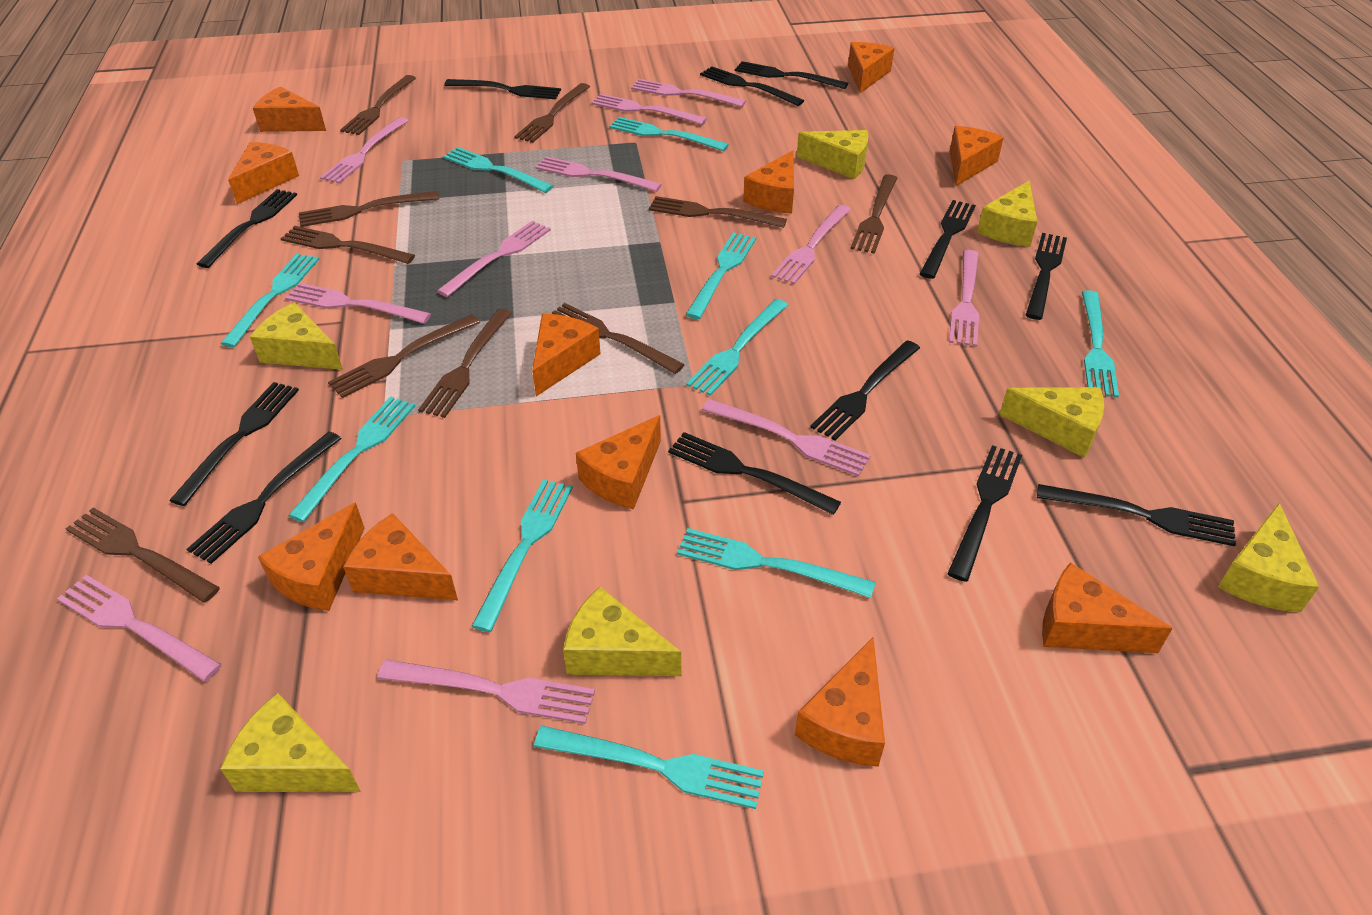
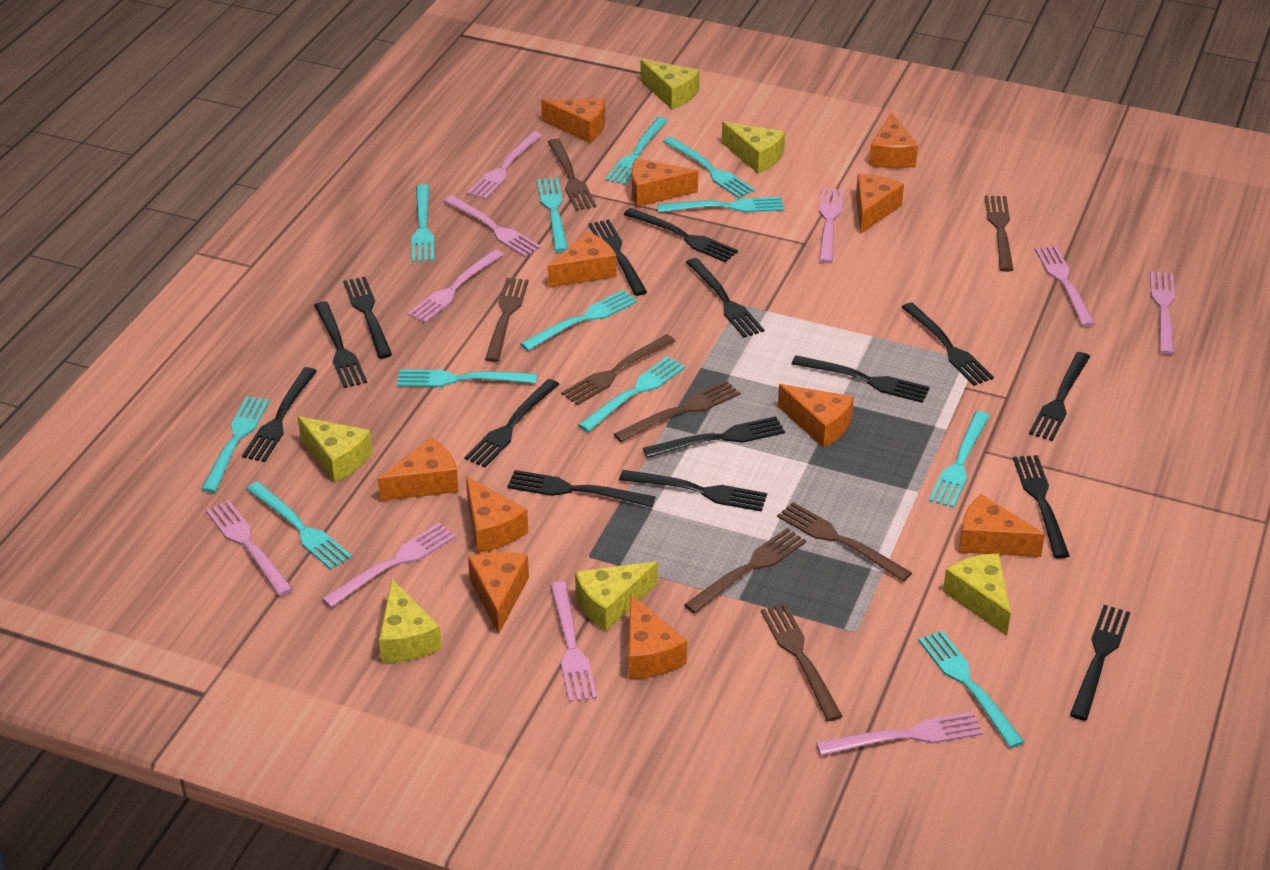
black fork: [169,382,299,506] [187,432,342,564] [197,189,297,268] [444,79,561,99] [668,432,841,515] [700,66,804,106] [735,61,848,89] [810,340,920,441] [920,200,976,279] [947,445,1022,582] [1026,233,1067,320] [1037,484,1236,546] = 12 -> [242,367,317,462] [314,302,367,388] [343,277,392,359] [464,379,560,467] [507,470,655,507] [588,219,647,296] [619,470,767,512] [624,208,738,262] [643,416,785,458] [686,258,764,338] [792,355,930,403] [902,302,994,386] [1013,455,1070,559] [1029,352,1090,441] [1070,605,1130,721] = 15
brown fork: [66,508,220,603] [280,226,415,264] [299,191,439,227] [328,314,480,398] [340,75,416,135] [418,309,512,418] [514,83,590,143] [552,303,685,374] [649,196,787,228] [850,174,897,254] = 10 -> [485,278,529,362] [548,139,596,211] [561,334,675,405] [614,380,740,442] [684,528,806,614] [761,603,843,721] [777,502,912,582] [985,196,1014,272] = 8
pink fork: [57,575,222,682] [285,283,431,324] [320,117,409,184] [377,659,595,724] [437,221,551,297] [535,156,662,192] [591,94,707,125] [631,79,746,107] [702,399,871,477] [771,205,851,284] [949,250,979,347] = 11 -> [206,500,293,596] [322,523,456,608] [407,249,504,323] [443,195,541,257] [467,132,542,200] [550,581,597,702] [816,712,983,756] [819,188,843,263] [1035,246,1095,327] [1150,271,1175,355] = 10
turquoise fork: [220,254,319,348] [288,396,415,522] [443,147,553,193] [471,479,573,632] [534,726,764,809] [609,117,729,151] [677,528,875,598] [685,232,756,319] [686,299,788,396] [1082,290,1119,398] = 10 -> [201,396,270,493] [246,481,352,570] [397,369,537,387] [412,184,434,262] [520,290,637,351] [537,178,568,252] [578,356,685,432] [605,117,668,185] [657,197,784,213] [663,137,755,198] [918,630,1024,748] [929,411,990,508] = 12
yellow cheese: [220,693,361,792] [250,302,343,370] [563,587,681,676] [797,130,868,179] [977,181,1037,247] [999,387,1104,457] [1218,503,1319,612] = 7 -> [298,416,372,482] [379,579,442,662] [575,561,658,631] [640,60,700,109] [722,121,785,173] [943,554,1011,636] = 6

